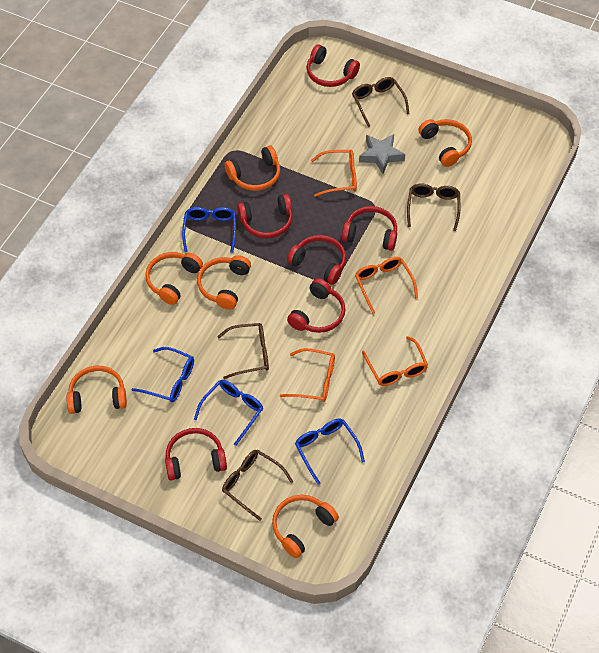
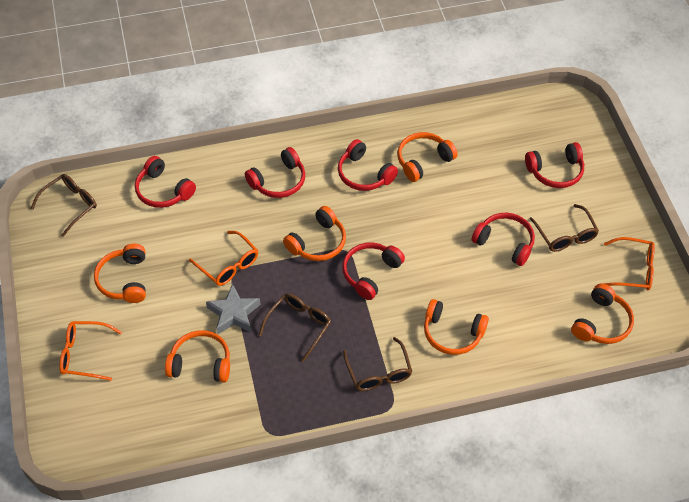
blue glasses: [131,347,194,403] [182,207,236,253] [194,380,263,446] [295,419,365,485] = 4 -> none = 0
orange glasses: [280,348,335,402] [311,150,357,197] [355,257,418,314] [362,336,428,386] = 4 -> [59,321,122,381] [189,231,258,286] [603,237,655,290] = 3

